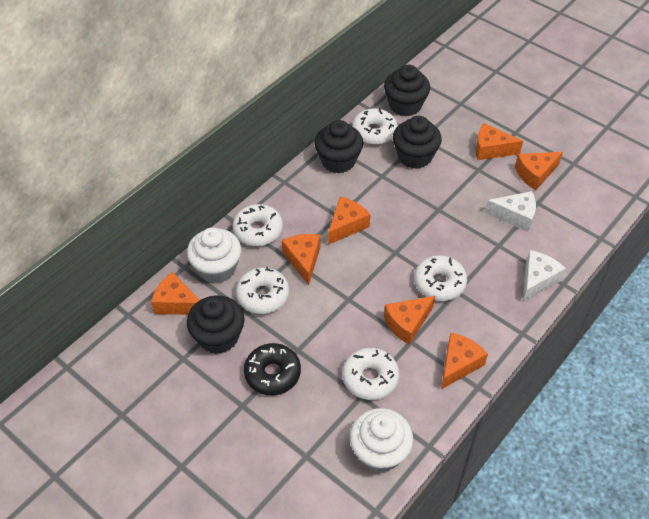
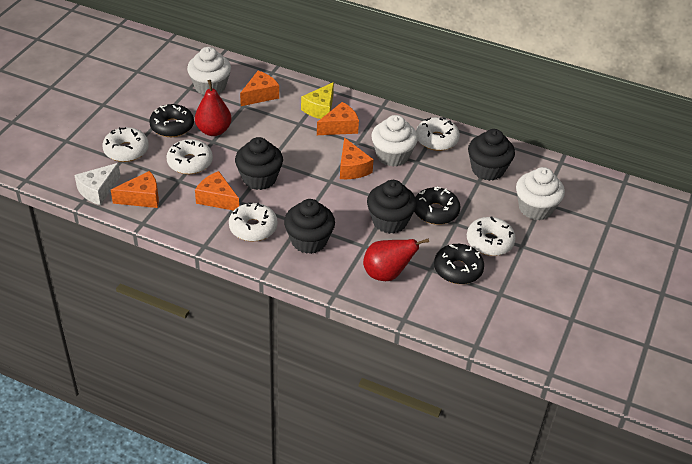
black donut: [244,343,301,395] = 1 -> [149,104,194,137] [414,187,461,225] [434,244,484,284] = 3
orange cheese: [151,272,200,315] [282,234,321,285] [328,197,371,245] [384,296,435,345] [441,333,488,389] [476,123,523,160] [515,152,563,190] = 7 -> [111,171,159,208] [195,171,239,211] [240,71,279,106] [317,102,359,135] [340,137,374,179] = 5
red pear: none = 0 -> [195,80,232,136] [363,238,429,281] = 2
white cheese: [485,191,536,232] [523,250,566,302] = 2 -> [74,163,121,205] = 1
white cupcake: [187,227,241,283] [350,408,413,473] = 2 -> [187,47,231,95] [371,115,418,166] [516,167,565,220] = 3
yellow cheese: none = 0 -> [301,82,334,119] = 1

